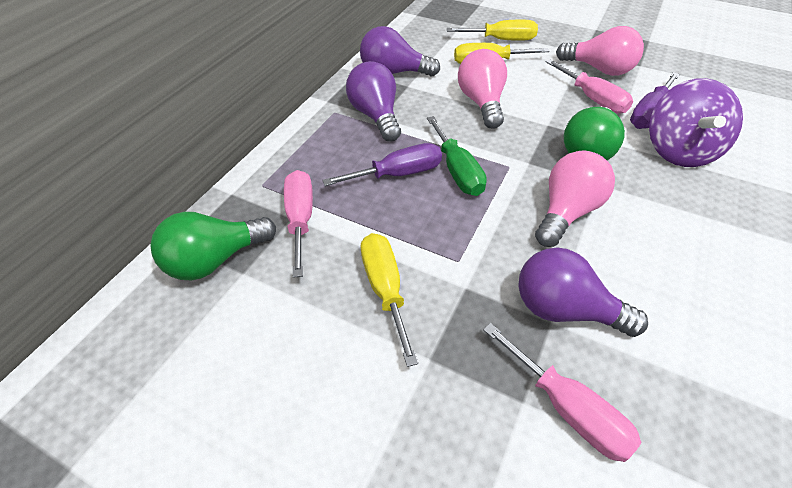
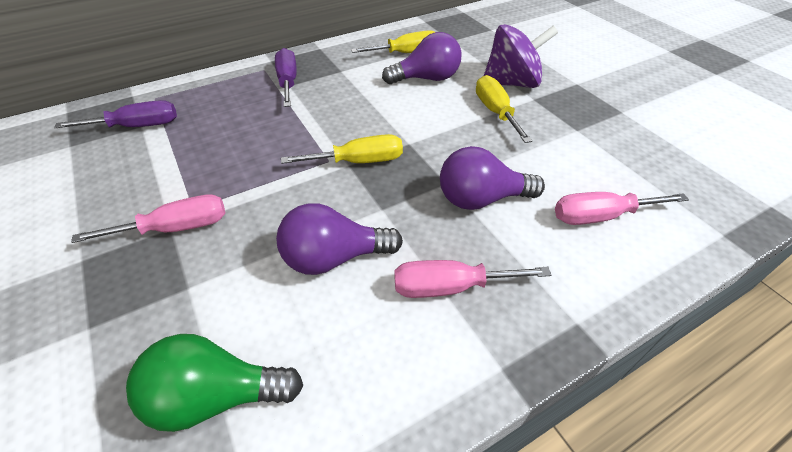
green light bulb: [150,212,276,280] [564,107,625,160] = 2 -> [126,334,303,432] = 1
green screwdriver: [427,116,487,196] = 1 -> none = 0
pink light bulb: [458,49,507,129] [535,151,615,247] [556,26,644,76] = 3 -> none = 0

